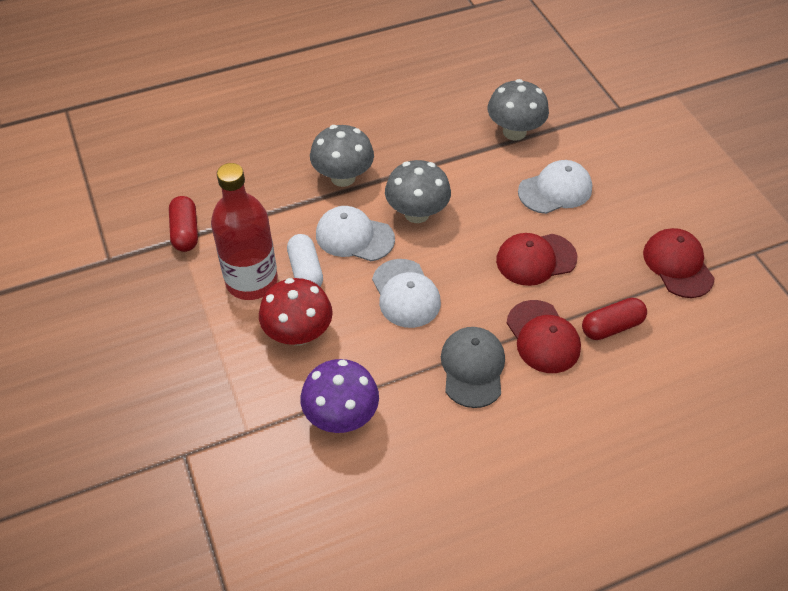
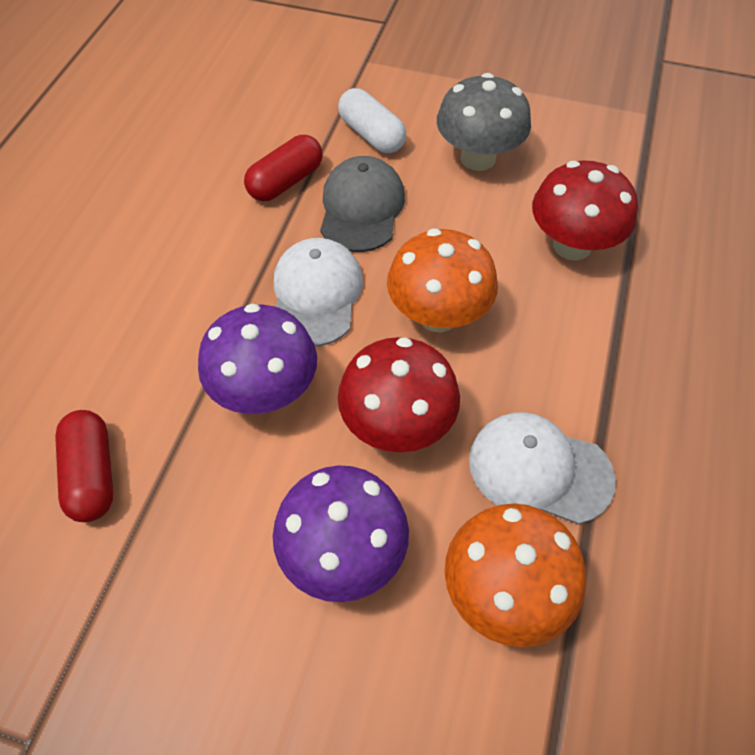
grey mushroom: [310,125,374,187] [385,160,451,223] [488,79,549,141] = 3 -> [437,73,531,171] = 1
orange mushroom: none = 0 -> [387,228,498,332] [445,503,586,647] = 2
purple mushroom: [300,359,379,433] = 1 -> [198,304,317,414] [273,465,409,602] = 2
red bottle: [211,163,278,300] = 1 -> none = 0
red cap: [496,233,577,286] [507,300,581,373] [643,228,715,298] = 3 -> none = 0
red mushroom: [259,278,333,346] = 1 -> [338,337,460,452] [532,160,638,261] = 2
white cap: [316,206,395,261] [372,259,441,328] [518,160,592,214] = 3 -> [274,238,363,347] [469,412,616,524] = 2

